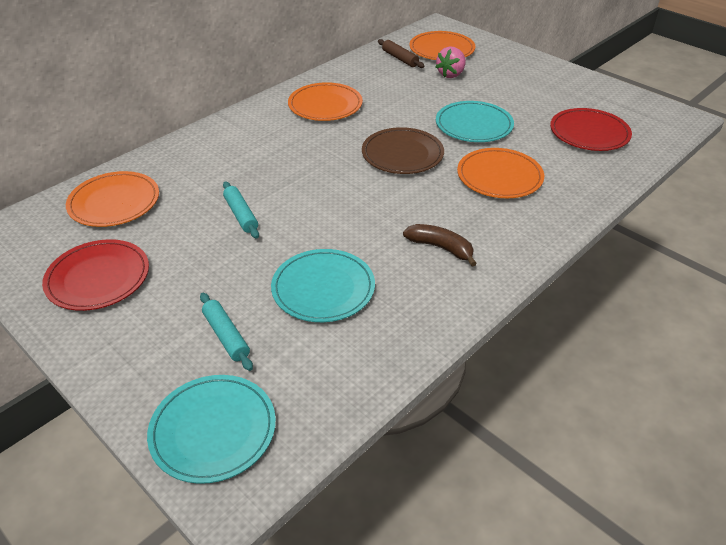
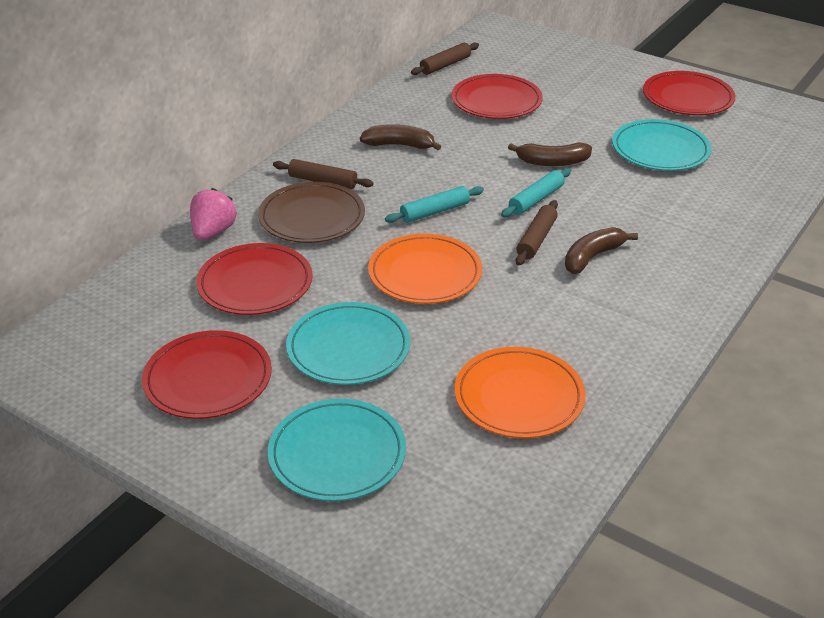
brown banana: [403,224,477,267] = 1 -> [360,124,442,150] [508,142,592,166] [565,227,638,274] = 3
brown rolling pin: [378,39,425,68] = 1 -> [273,159,373,189] [411,42,479,75] [516,200,558,265] = 3
orange plate: [66,171,159,227] [288,82,363,121] [409,31,475,60] [457,148,544,198] = 4 -> [368,234,482,304] [455,347,586,438] = 2
red plate: [42,239,149,311] [550,108,632,151] = 2 -> [142,330,272,419] [196,243,313,315] [451,74,543,119] [643,71,735,115] = 4

